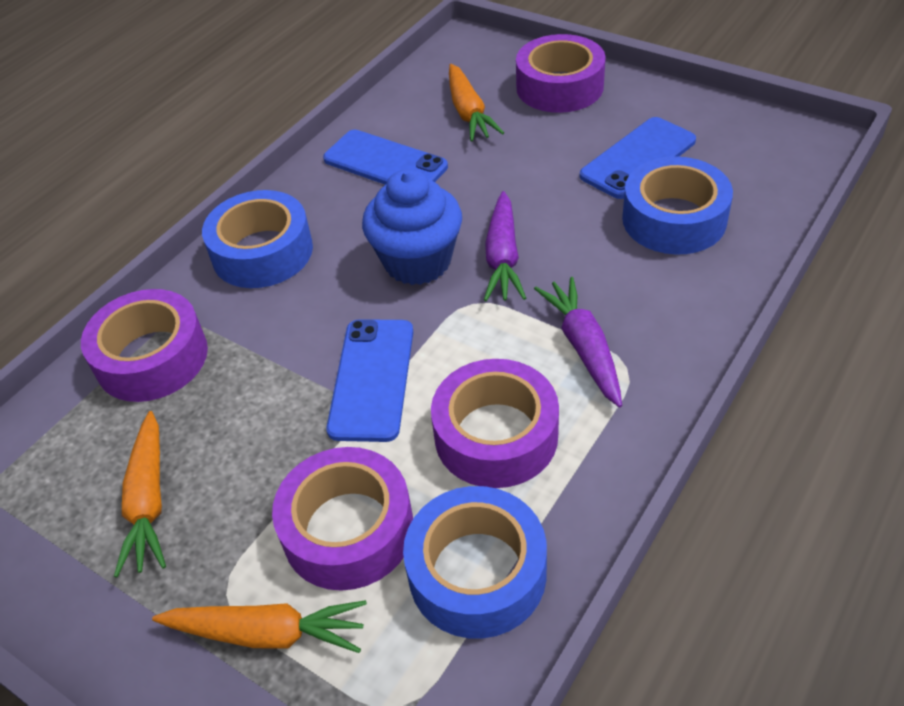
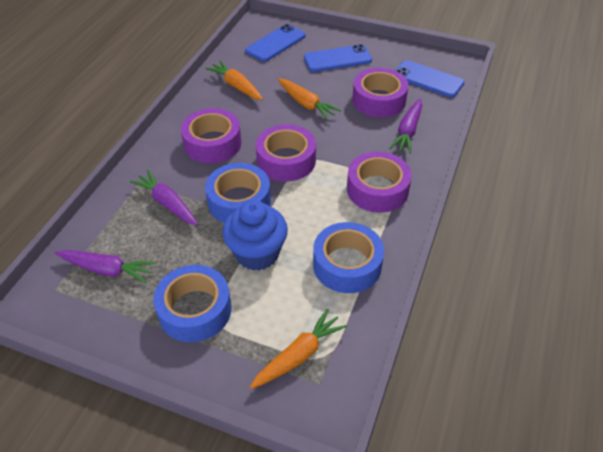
purple carrot: [484,191,526,301] [534,277,622,407] = 2 -> [55,250,156,283] [130,170,198,226] [389,99,422,154] = 3

